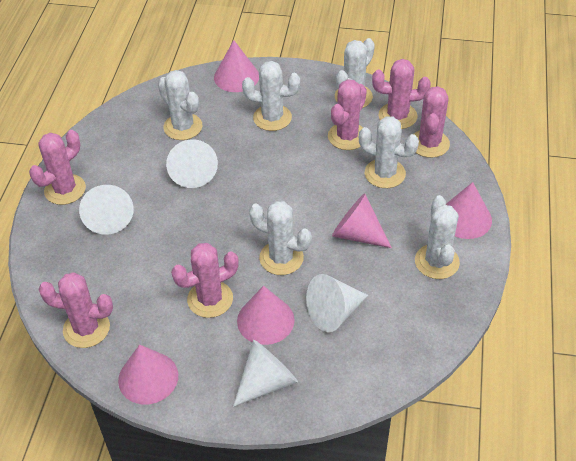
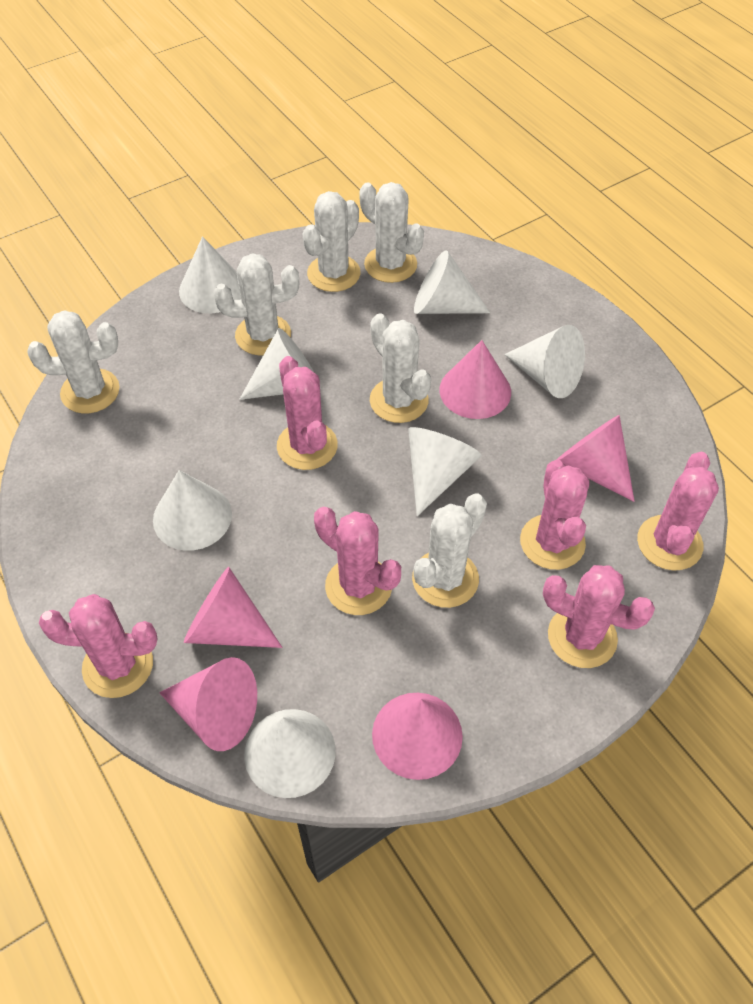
white cone: [79,185,134,235] [166,139,218,188] [233,340,298,407] [306,274,368,332] = 4 -> [153,470,232,551] [179,236,241,314] [239,328,314,400] [244,709,336,798] [408,427,482,516] [414,250,490,314] [504,325,585,398] = 7

